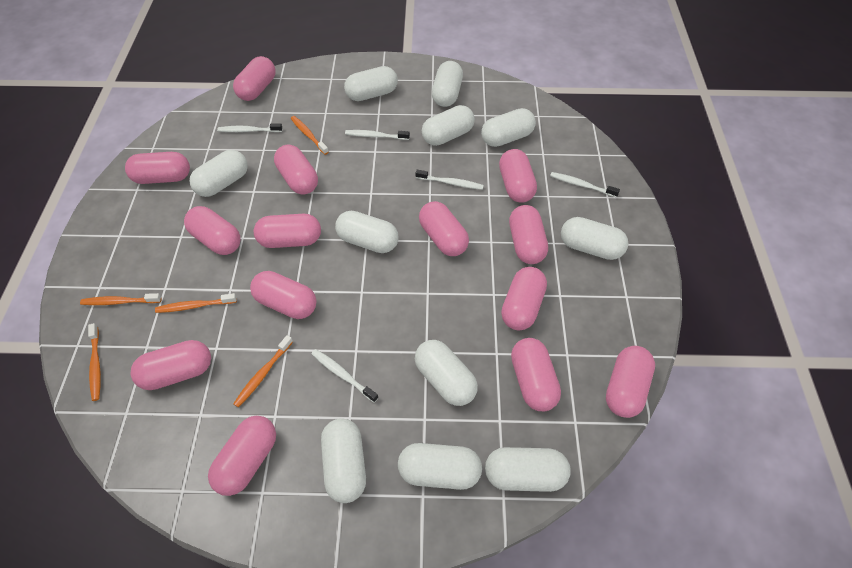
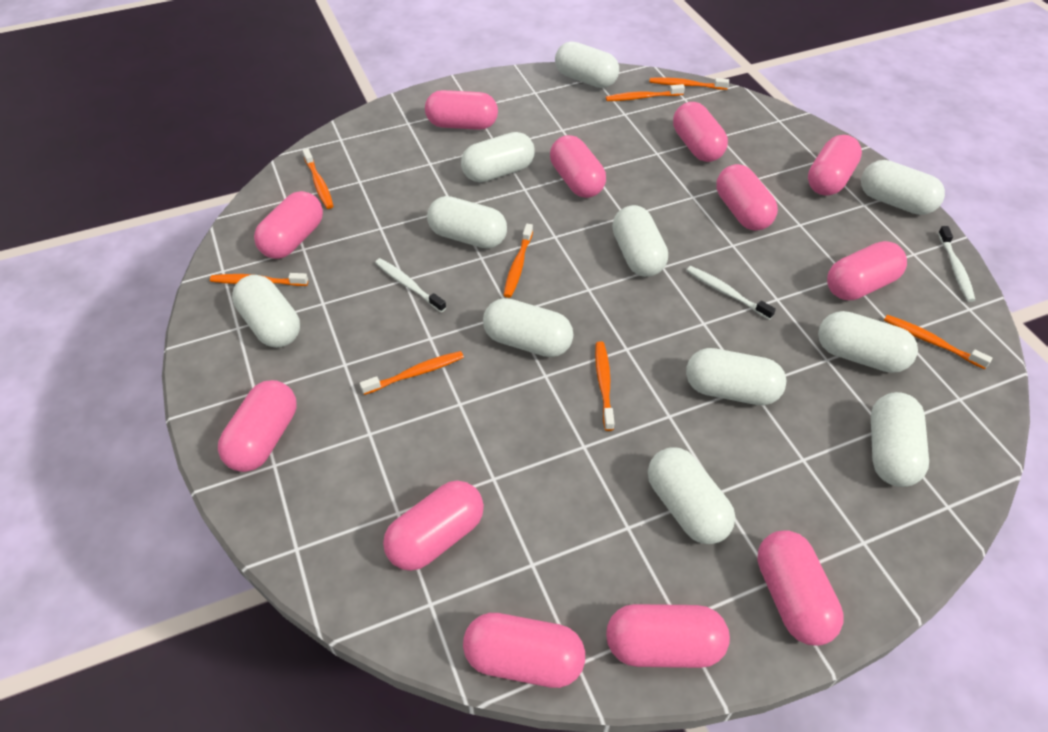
orange toothbrush: [80,293,162,305] [88,323,101,401] [155,293,237,313] [233,335,293,407] [290,116,329,155] = 5 -> [210,273,308,286] [303,149,333,209] [359,351,464,395] [504,224,533,298] [595,341,614,431] [606,84,685,101] [649,77,729,90] [884,315,992,369] = 8
pink capsule: [125,152,190,184] [130,340,211,390] [184,206,241,255] [208,416,276,496] [233,56,276,101] [250,271,317,319] [254,214,321,248] [274,145,318,195] [419,201,469,256] [499,149,537,203] [501,267,547,330] [509,205,548,264] [511,338,561,411] [606,346,655,418] = 14 -> [218,380,296,472] [254,191,323,259] [383,480,484,571] [425,90,498,130] [463,613,585,688] [550,135,606,198] [606,604,730,668] [673,102,728,162] [716,164,778,231] [757,530,844,646] [808,135,862,196] [827,241,907,300] = 12
white toothbrush: [217,123,282,132] [312,349,379,403] [345,130,410,140] [415,170,484,190] [550,172,620,198] = 5 -> [375,258,446,312] [686,266,776,320] [938,226,975,302] = 3

